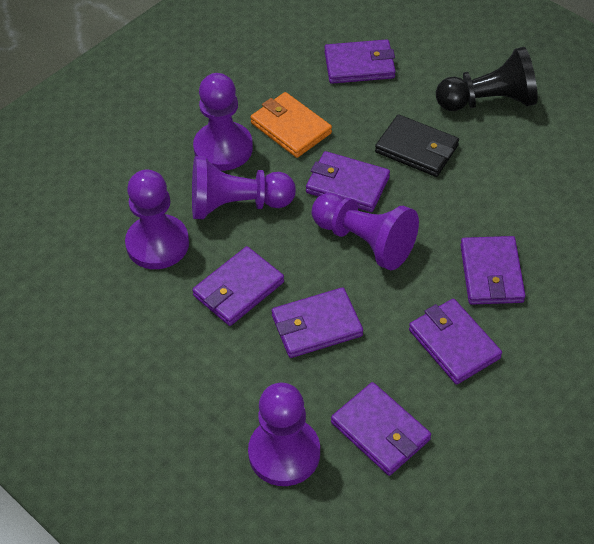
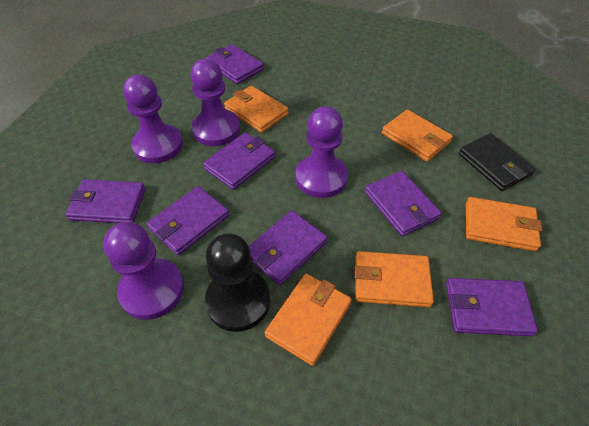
orange wallet: [250,92,332,158] = 1 -> [224,86,289,133] [265,274,352,366] [355,251,434,307] [382,109,453,162] [466,197,542,251] = 5
purple pawn: [125,169,189,269] [192,156,296,219] [193,73,253,171] [248,383,320,486] [312,193,419,270] = 5 -> [103,222,184,320] [123,75,183,163] [190,59,240,146] [296,106,348,198] = 4

